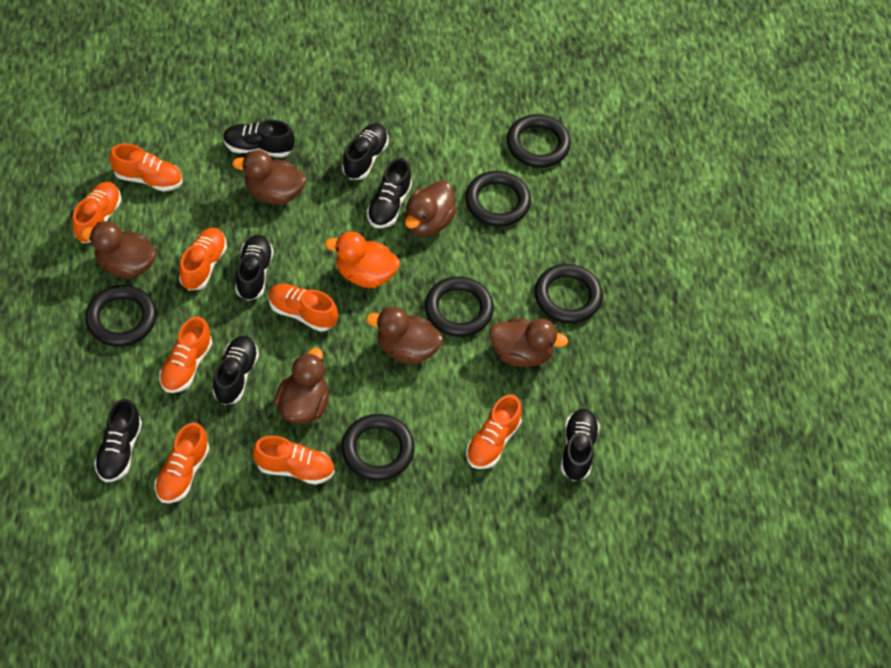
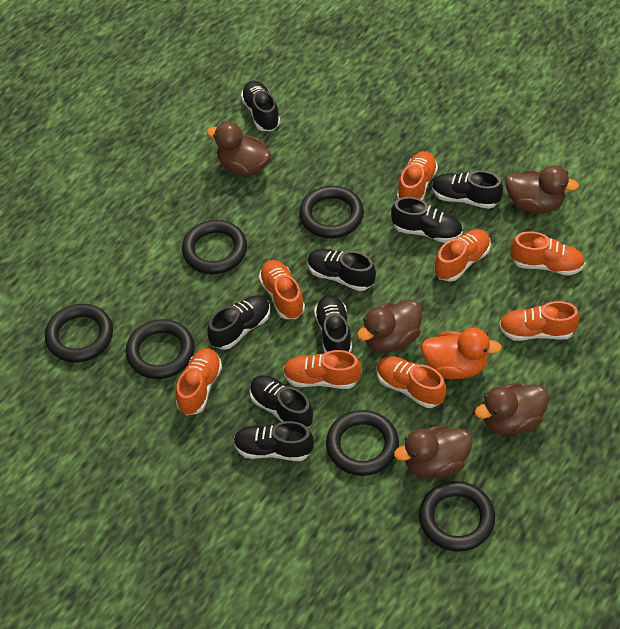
black shoe: [94,399,142,482] [213,336,259,405] [223,120,295,157] [235,235,274,301] [342,123,389,179] [367,158,412,228] [561,409,600,481] = 7 -> [207,295,270,350] [234,421,314,461] [241,81,280,131] [250,375,313,428] [307,249,376,291] [314,295,352,353] [391,197,463,243] [432,171,503,209] = 8
brown duck: [81,221,157,279] [232,150,306,205] [274,348,329,424] [366,307,443,364] [405,180,457,237] [489,318,568,367] = 6 -> [207,122,272,177] [357,300,422,353] [394,425,473,478] [475,383,549,435] [505,165,579,213] = 5

